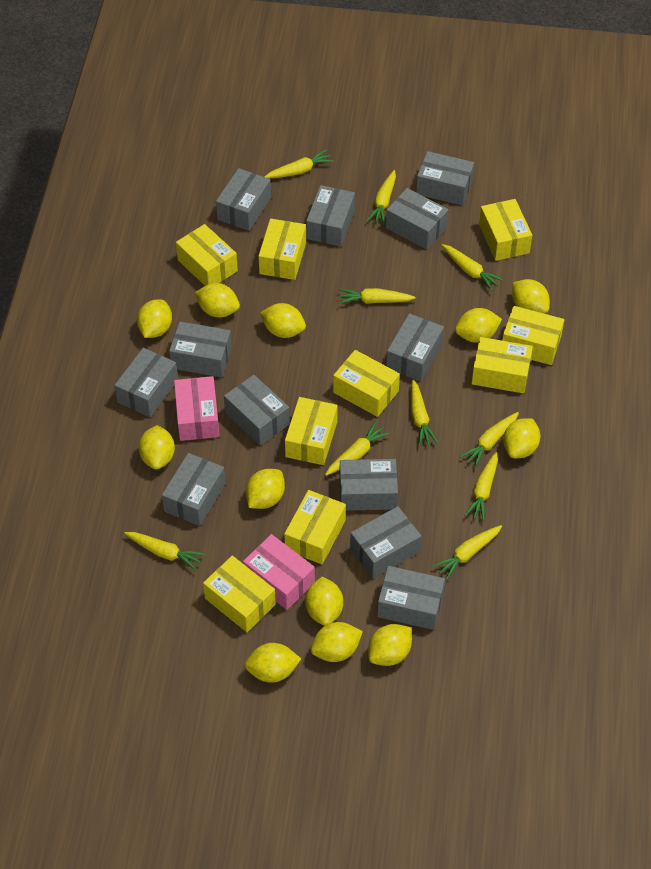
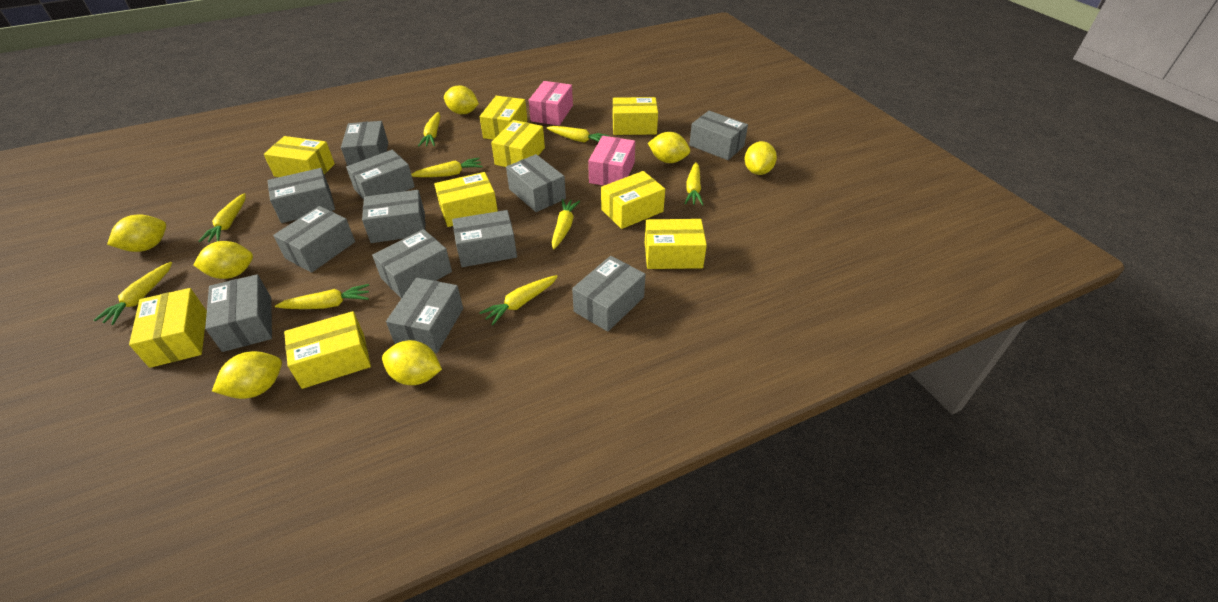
yellow carrot: [124,532,205,571] [265,150,334,178] [325,421,390,476] [339,288,416,304] [366,170,396,225] [411,380,438,446] [433,525,502,580] [442,244,504,291] [459,412,519,468] [464,452,498,521] = 10 -> [94,262,172,325] [198,193,246,242] [275,284,369,309] [411,158,483,177] [418,112,440,147] [479,275,558,325] [546,126,610,143] [552,199,580,249] [684,162,703,206] = 9
yellow lemon: [137,300,172,338] [138,425,175,470] [194,283,240,317] [245,643,301,683] [246,469,285,509] [260,303,306,338] [305,576,343,626] [311,622,363,662] [368,624,412,666] [455,308,502,343] [503,418,540,458] [512,279,550,314] = 12 -> [107,214,166,252] [193,241,253,279] [212,351,282,399] [382,340,442,385] [444,86,479,114] [648,132,690,163] [745,141,777,175] = 7

